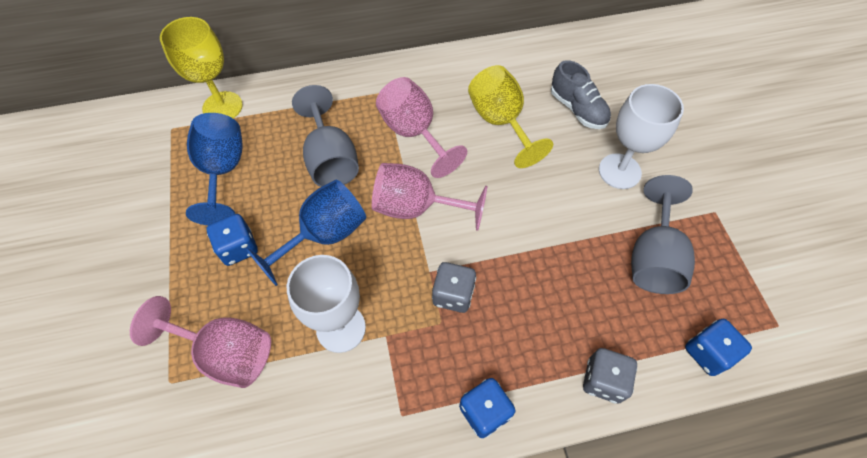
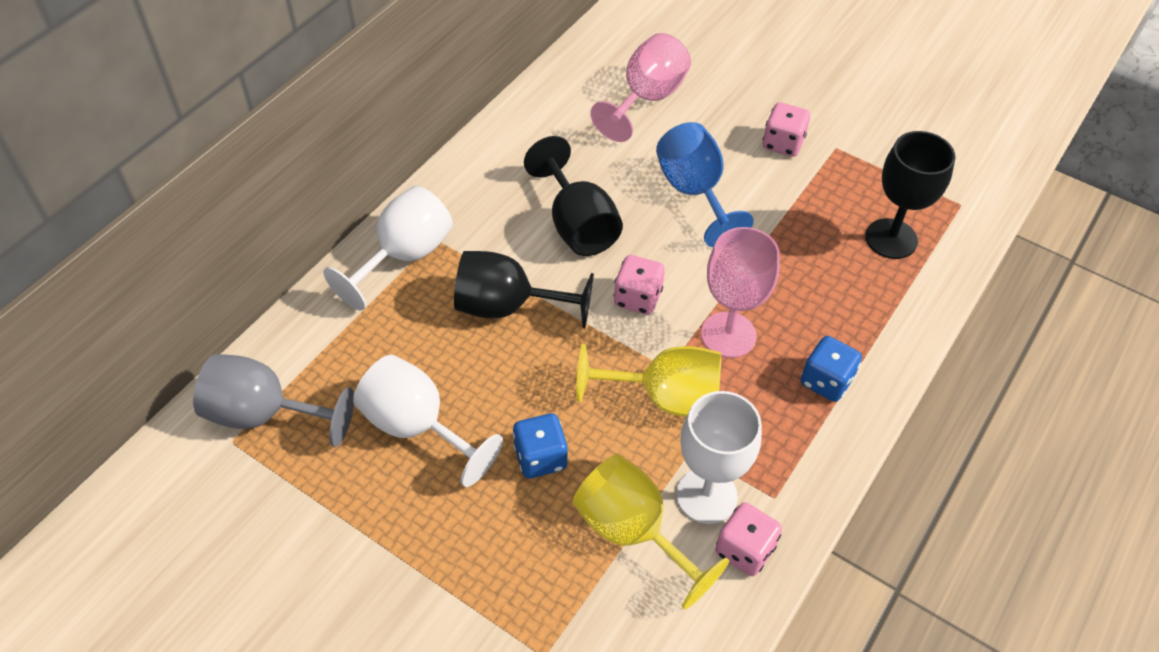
black goblet: none = 0 -> [454,251,594,328] [524,136,623,256] [865,131,956,259] = 3
blue dice: [207,214,258,266] [459,378,516,438] [685,319,752,376] = 3 -> [513,413,568,478] [801,336,862,402] = 2
blue goblet: [186,113,243,225] [245,179,366,286] = 2 -> [656,122,754,247] = 1
grey dice: [432,262,476,313] [583,348,637,404] = 2 -> none = 0
grey goblet: [292,85,359,187] [631,175,695,294] = 2 -> [193,354,354,447] = 1
grey shoe: [551,60,611,129] = 1 -> none = 0
pink dice: none = 0 -> [614,255,665,315] [715,502,782,576] [763,102,810,157] = 3
pink goblet: [130,296,271,388] [372,163,488,231] [376,77,467,178] = 3 -> [590,33,691,142] [701,227,780,358] = 2
white goblet: [287,255,366,353] [599,84,684,189] = 2 -> [323,186,453,311] [353,355,503,487] [676,391,762,524] = 3

